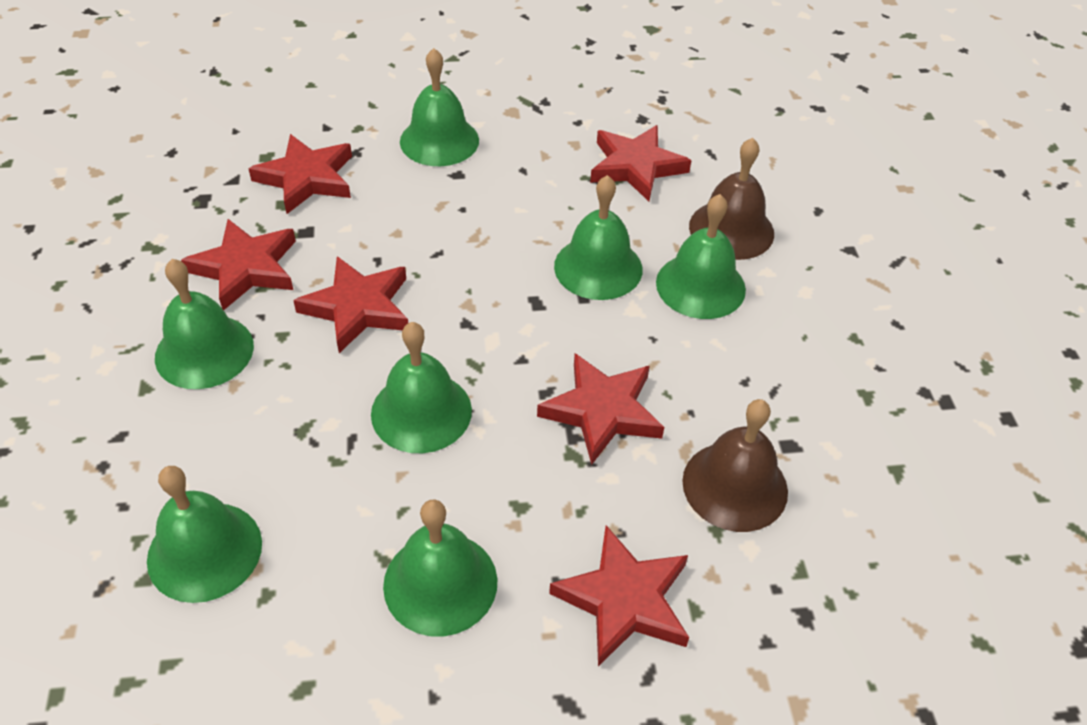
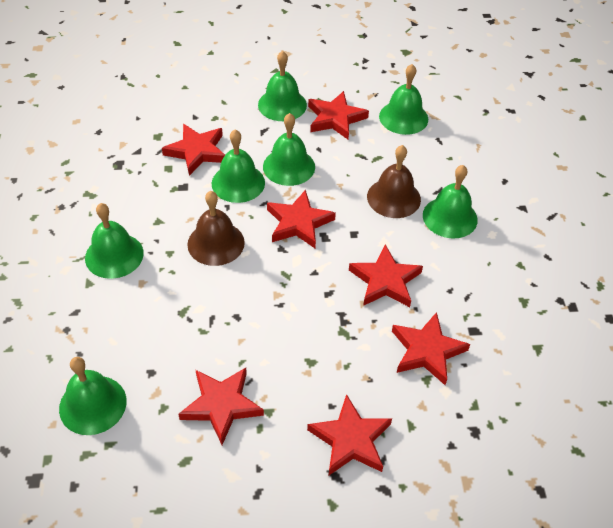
red star: [181,219,296,310] [248,134,352,214] [293,256,408,353] [537,353,664,465] [549,525,689,666] [590,125,692,201] = 6 -> [162,124,225,176] [178,368,264,445] [267,190,336,248] [307,394,392,476] [308,91,369,139] [349,244,423,307] [392,312,470,385] = 7

